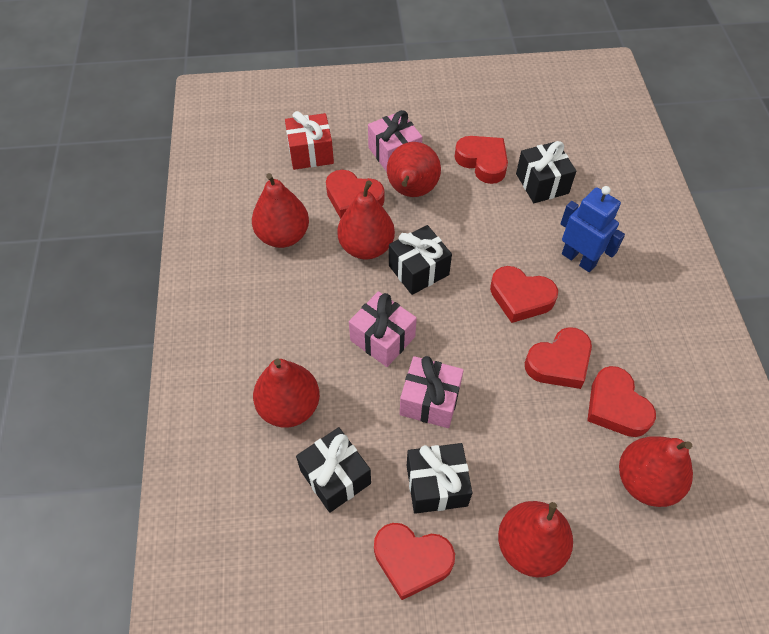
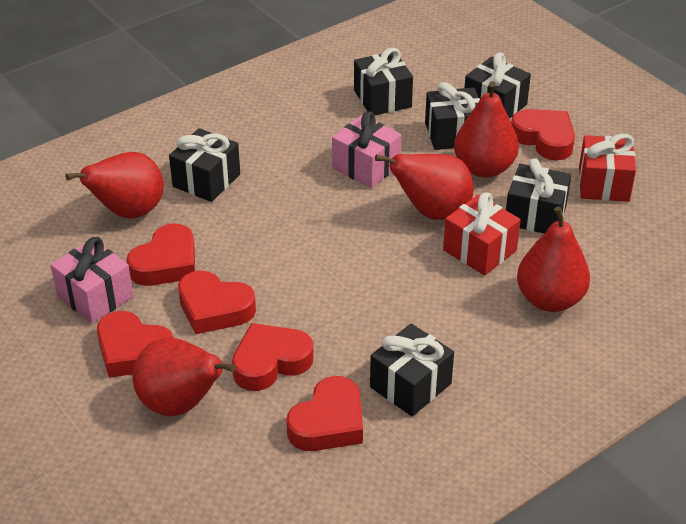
black gift: [296,427,371,513] [389,225,452,295] [407,443,472,514] [516,141,576,203] = 4 -> [169,128,240,202] [354,48,413,115] [370,323,454,417] [425,82,480,150] [465,52,531,119] [506,158,571,233] = 6
blue robot: [560,186,625,272] = 1 -> none = 0
pink gift: [349,291,417,367] [368,110,422,172] [400,356,464,428] = 3 -> [51,237,133,323] [332,111,401,188] = 2
red gift: [285,111,334,170] = 1 -> [443,193,521,276] [579,133,636,202] = 2
red pear: [252,173,309,248] [253,359,320,428] [337,180,395,259] [387,142,441,197] [498,501,573,577] [619,436,693,507] = 6 -> [65,152,164,219] [132,338,236,416] [375,154,474,220] [454,81,519,178] [517,206,590,312] = 5

